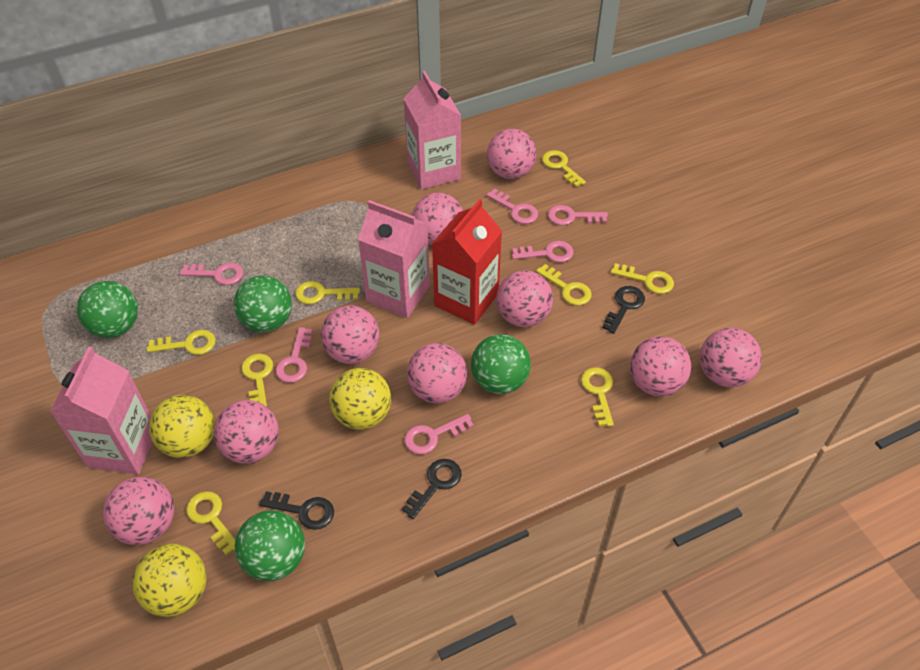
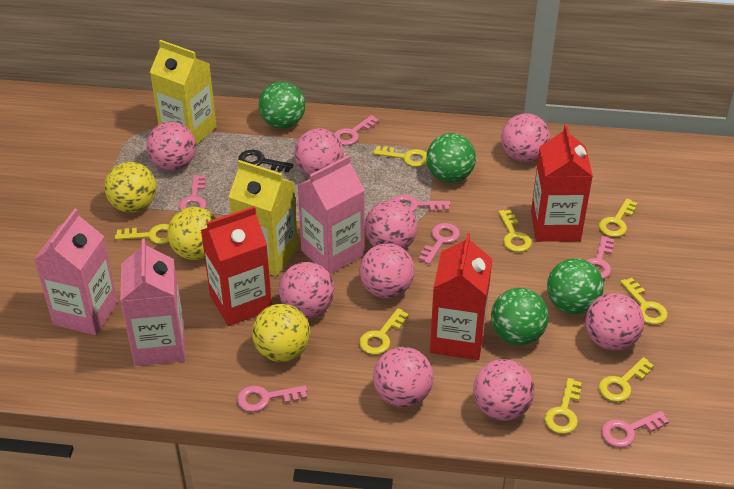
black key: [259,491,334,530] [402,459,462,519] [602,286,645,334] = 3 -> [238,150,294,172] = 1
pink key: [180,263,243,285] [275,327,312,383] [404,414,474,454] [486,189,538,224] [512,241,574,263] [548,205,608,225] = 6 -> [179,175,207,211] [237,385,307,412] [334,115,379,145] [392,195,450,211] [419,223,460,264] [586,236,614,279] [601,411,669,447] = 7
red carton: [432,199,502,325] = 1 -> [201,206,272,326] [430,233,492,360] [531,125,593,242] = 3
yellow carton: none = 0 -> [150,40,217,145] [229,160,298,276] = 2

